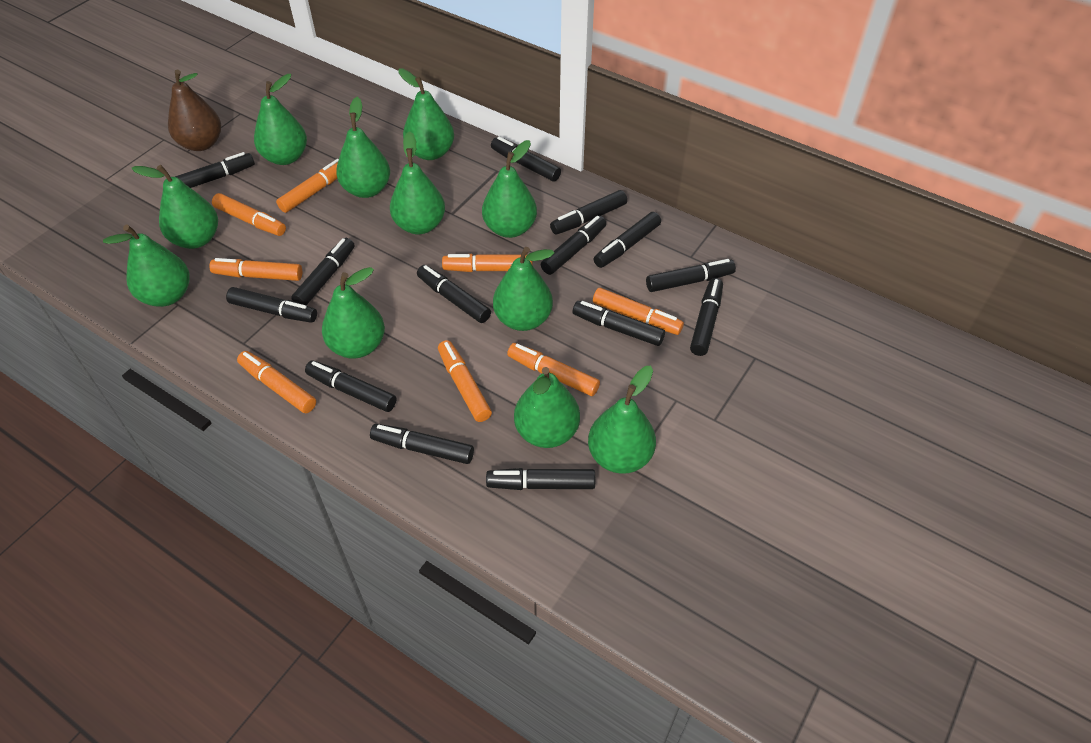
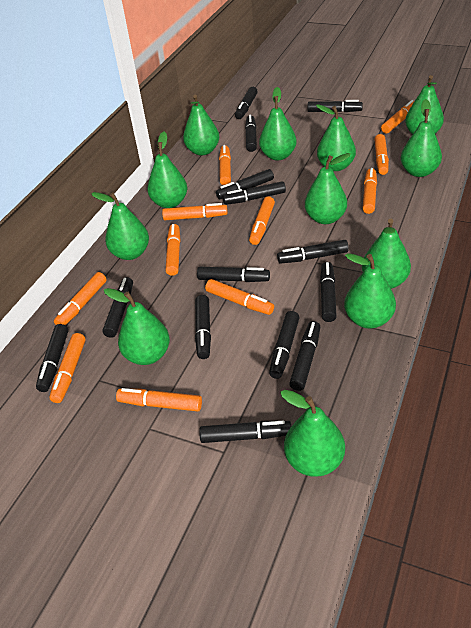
brown pear: [168,70,221,151] = 1 -> none = 0
green pear: [103,225,190,307] [131,165,218,249] [254,74,307,165] [322,267,385,358] [336,97,390,198] [390,131,445,234] [398,68,454,160] [482,140,537,238] [493,247,554,331] [514,367,580,448] [588,366,656,474] = 11 -> [91,192,149,260] [104,288,170,365] [147,132,187,208] [183,95,219,156] [259,87,297,161] [280,390,345,477] [305,153,351,224] [316,104,356,171] [344,253,396,329] [362,219,411,289] [401,99,442,177] [405,75,444,135] = 12
orange marker: [209,258,302,281] [212,193,286,236] [237,351,316,413] [276,159,339,213] [438,340,492,422] [442,254,533,272] [507,343,600,396] [593,288,684,335] = 8 -> [49,333,86,403] [54,272,107,325] [116,388,202,411] [162,203,228,220] [165,224,181,276] [205,279,274,315] [219,145,231,185] [249,196,275,245] [363,168,377,214] [374,134,389,175] [381,100,414,134] = 11

